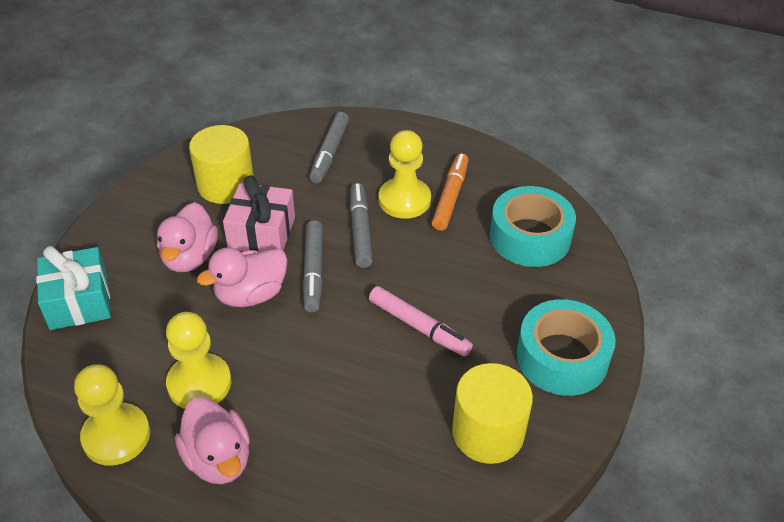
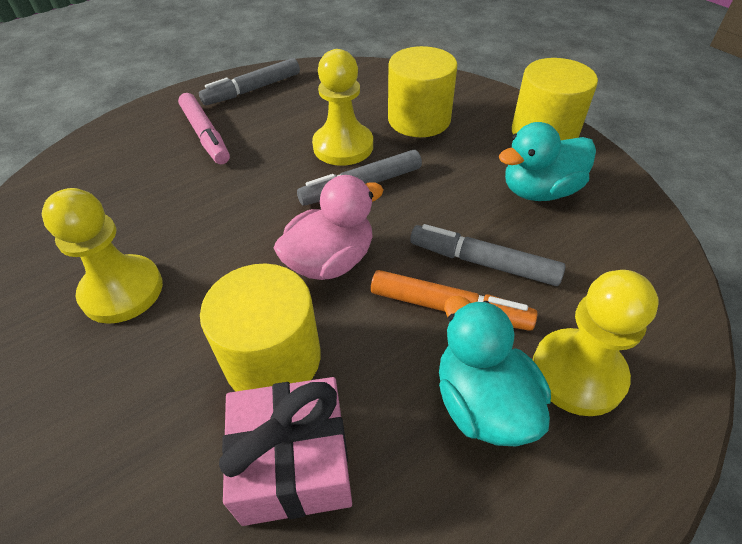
pink duck: [157,202,218,272] [175,397,250,484] [197,247,287,307] = 3 -> [274,175,384,280] = 1
turquoise duck: none = 0 -> [439,296,551,446] [499,122,596,201] = 2
turquoise gift: [36,246,111,330] = 1 -> none = 0
turquoise tape: [490,186,576,267] [517,299,616,396] = 2 -> none = 0
yellow cylinder: [189,125,254,204] [452,363,533,464] = 2 -> [200,263,321,391] [388,46,457,137] [512,58,598,140] = 3

